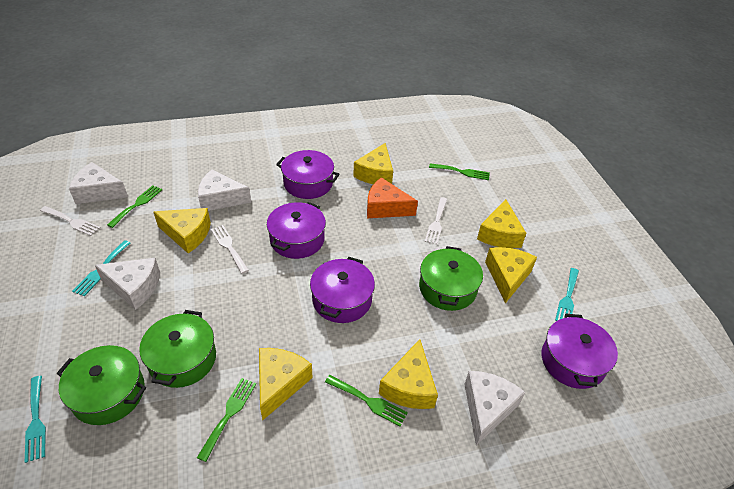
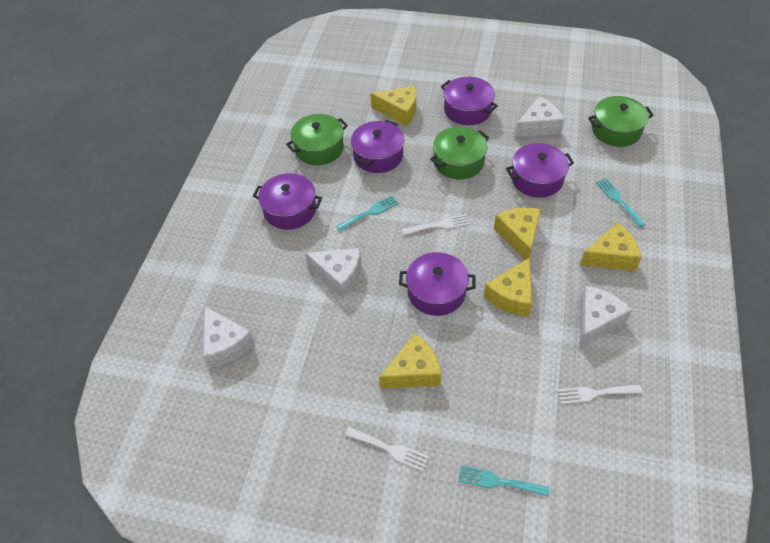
green fork: [107,185,162,228] [197,378,256,462] [325,375,408,426] [429,163,490,180] = 4 -> none = 0
orange cheese: [367,177,418,218] = 1 -> none = 0
purple pot: [267,202,326,259] [276,150,340,199] [310,257,375,323] [541,313,618,389] = 4 -> [253,173,322,230] [351,120,404,173] [399,252,476,316] [441,77,498,125] [506,143,574,198] = 5
yellow cheese: [154,208,211,253] [259,348,313,420] [353,143,393,184] [379,339,438,409] [477,199,526,248] [485,247,537,303] = 6 -> [371,86,416,126] [379,334,441,388] [484,258,532,317] [494,208,541,260] [580,223,641,271] = 5

